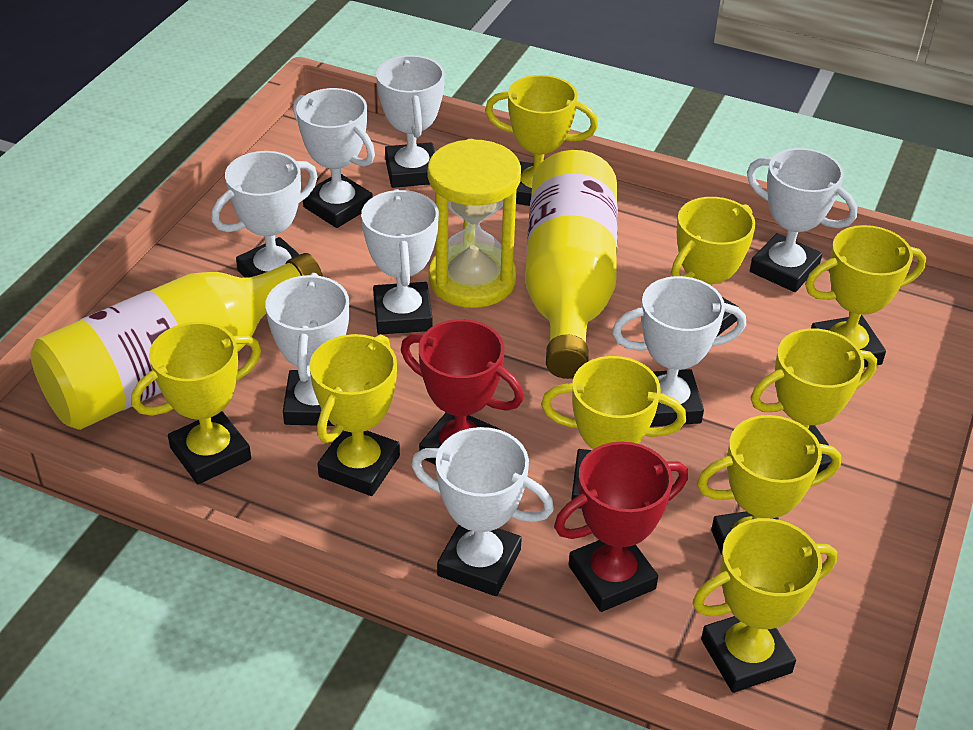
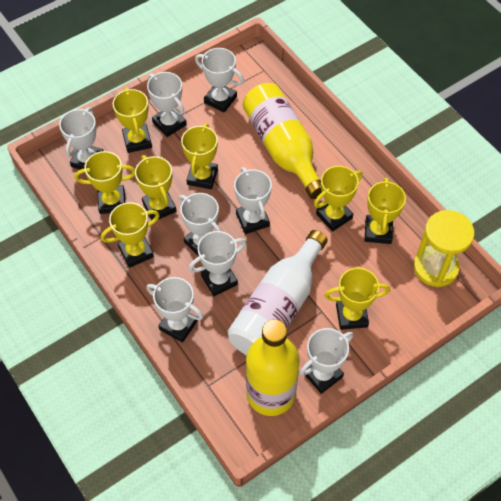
red trophy: [401,319,524,465] [554,441,688,612] = 2 -> none = 0
white bottle: none = 0 -> [227,230,328,356] = 1
yellow trophy: [131,322,261,484] [309,334,400,496] [485,75,598,206] [541,356,686,509] [671,197,756,336] [693,518,837,693] [697,415,841,555] [751,328,877,475] [805,225,926,368] = 9 -> [75,151,135,214] [101,202,160,268] [113,87,152,153] [135,155,177,220] [181,123,218,189] [314,166,363,232] [324,268,390,330] [365,178,406,244] = 8

